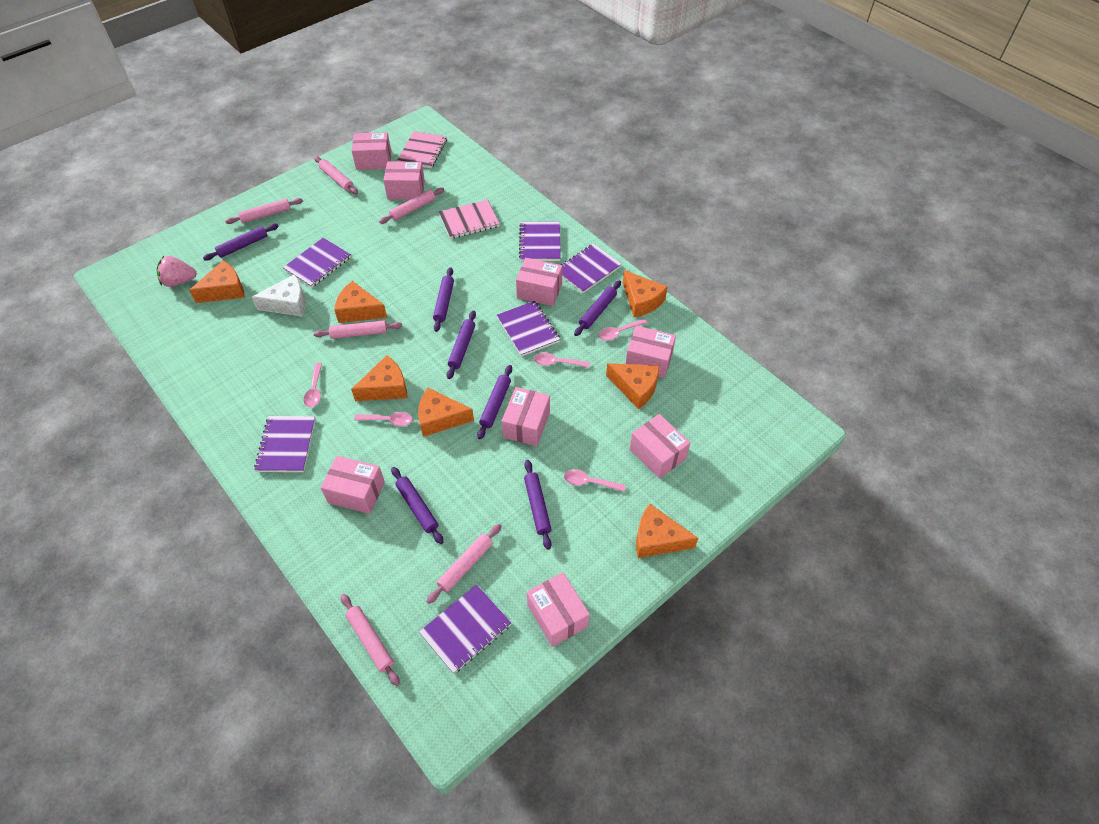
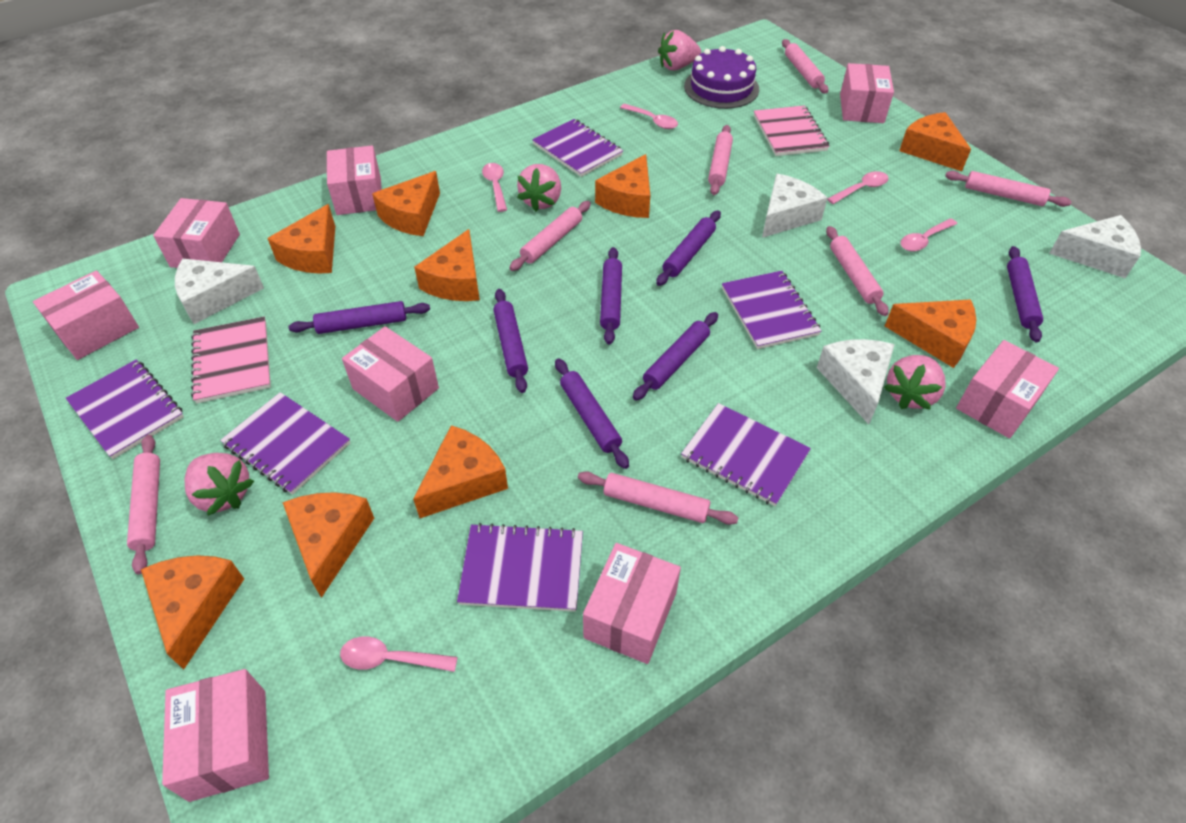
orange cheese: [189,261,245,303] [334,281,387,323] [351,355,408,401] [418,388,474,437] [606,363,659,409] [623,270,667,317] [636,504,698,558] = 7 -> [141,555,244,670] [267,204,335,273] [282,492,374,598] [372,171,440,236] [413,425,508,518] [414,229,480,301] [595,154,650,218] [885,299,976,368] [899,112,971,171] = 9
pink rolling pin: [225,198,303,224] [314,156,358,194] [314,320,402,339] [341,594,400,686] [379,187,444,224] [427,524,501,604] = 6 -> [127,435,160,574] [509,201,591,271] [578,471,738,525] [708,125,733,195] [782,39,828,94] [826,226,889,316] [945,171,1072,207] = 7
pink strawberry: [156,256,197,287] = 1 -> [185,453,254,516] [517,164,561,212] [658,30,701,70] [884,355,946,409] = 4
purple cake: none = 0 -> [684,46,759,109] = 1
white cheese: [252,274,306,317] = 1 -> [175,259,264,324] [762,174,827,238] [817,339,895,424] [1049,215,1141,278] = 4

